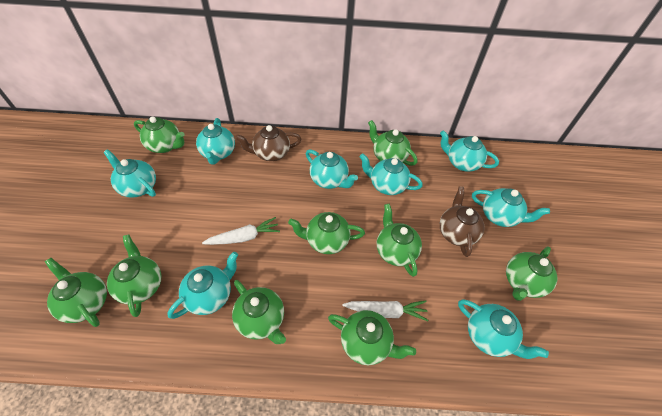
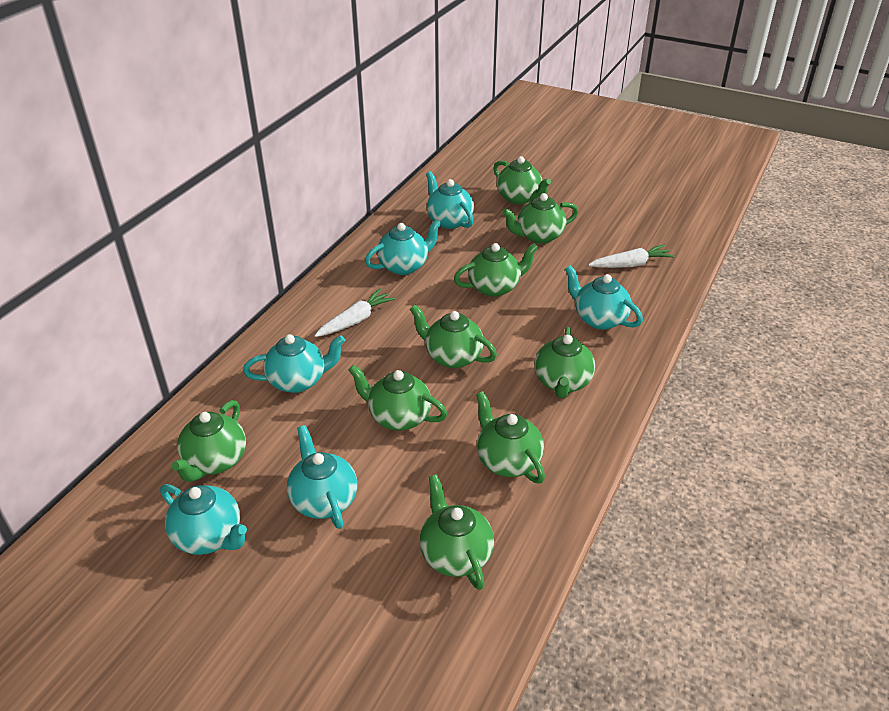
brown teapot: [235,125,302,161] [440,186,485,257] = 2 -> none = 0
turquoise teapot: [103,149,156,198] [167,252,238,319] [196,118,235,164] [306,149,358,189] [359,154,423,195] [440,130,499,172] [458,299,549,359] [472,188,550,227] = 8 -> [160,484,247,555] [243,334,345,393] [287,425,357,529] [365,219,441,275] [426,171,474,229] [565,265,643,330] = 6

